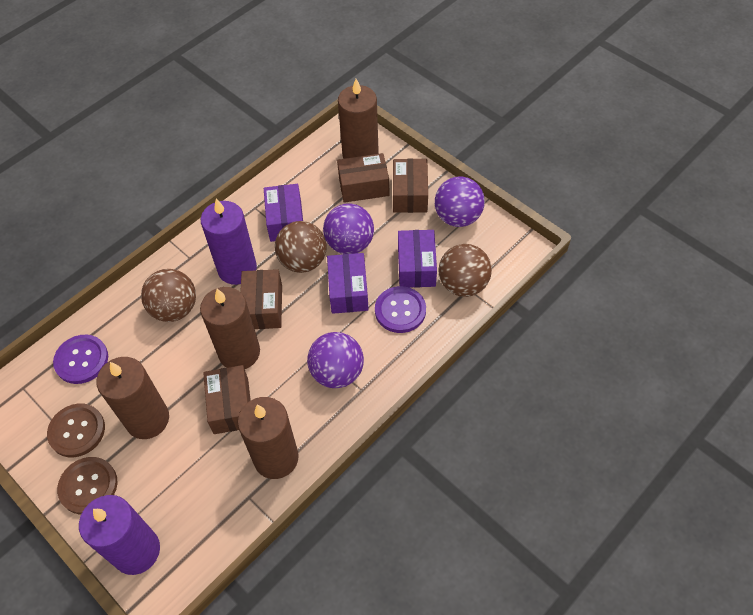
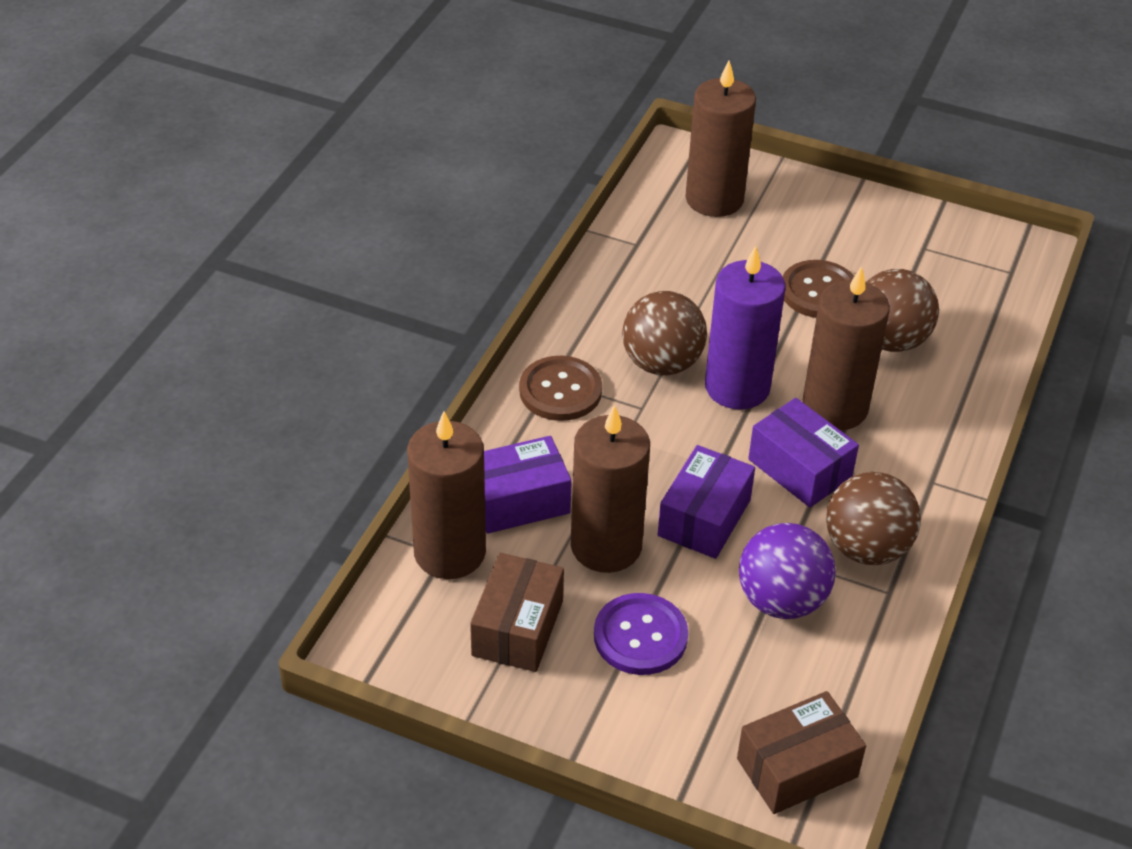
brown box: [203,365,251,434] [240,269,282,329] [337,153,389,203] [393,159,428,213] = 4 -> [470,553,564,672] [737,691,866,814] = 2
purple ball: [307,332,364,388] [323,203,374,254] [435,176,485,227] = 3 -> [739,523,836,619] = 1
purple button: [53,335,108,384] [375,286,426,333] = 2 -> [594,593,688,675] = 1
purple candle: [79,495,160,575] [201,199,257,285] = 2 -> [705,246,786,409] = 1

